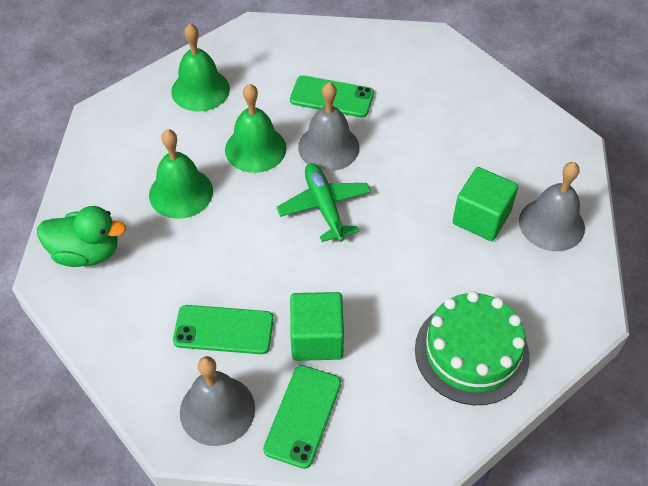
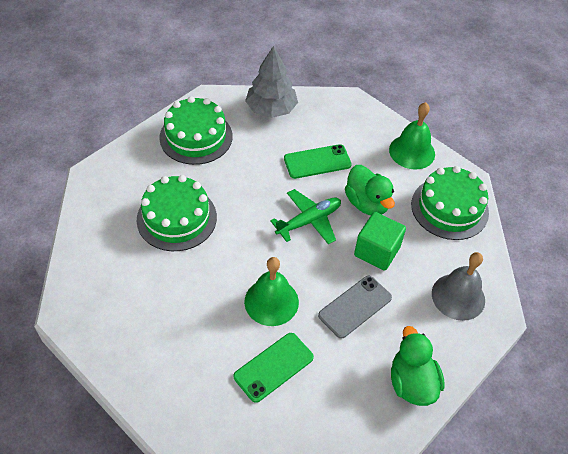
green bell: [149,129,213,219] [171,24,230,112] [225,84,287,173] = 3 -> [244,257,299,326] [389,102,435,170] = 2
green cake: [415,291,530,405] = 1 -> [137,175,217,251] [159,96,232,165] [411,166,489,240] = 3
green cube: [290,292,344,361] [452,167,518,241] = 2 -> [354,212,406,271] = 1
green duck: [37,206,126,267] = 1 -> [345,165,395,215] [391,326,445,406] = 2
green phone: [173,305,274,354] [263,365,341,469] [290,75,374,118] = 3 -> [233,333,314,403] [284,144,352,179] = 2
grey bell: [180,356,255,446] [298,82,360,171] [519,162,585,251] = 3 -> [432,252,485,321] = 1
grey phone: none = 0 -> [318,276,392,338] = 1
grey tree: none = 0 -> [245,46,298,118] = 1

